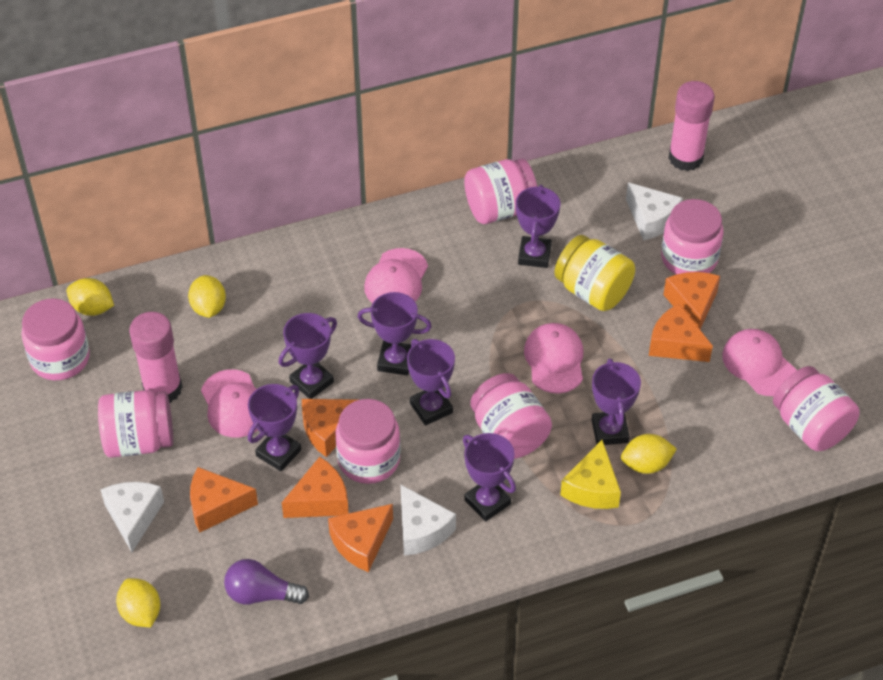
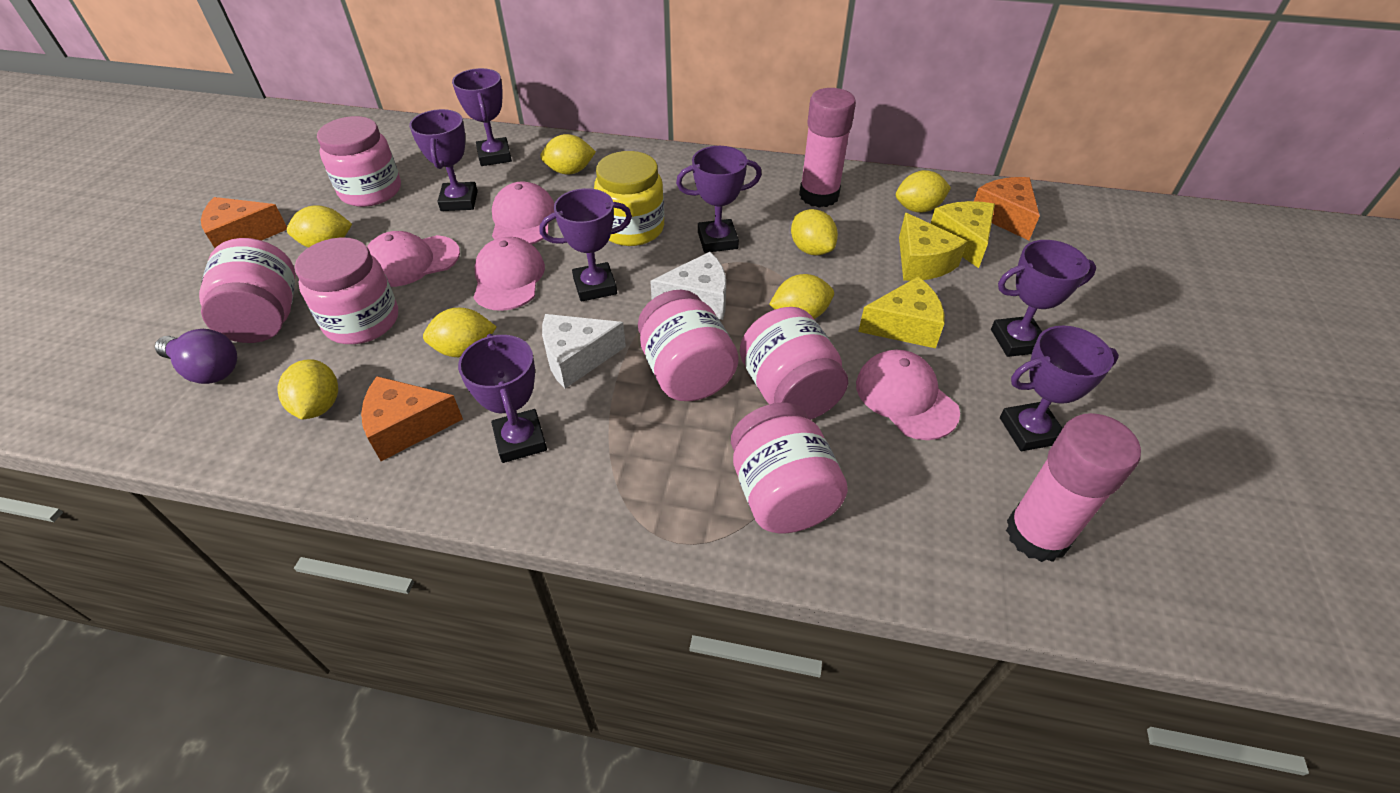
orange cheese: [190,467,258,533] [282,457,349,518] [302,399,357,457] [328,504,393,572] [649,304,713,362] [663,272,720,329] = 6 -> [201,197,287,248] [361,376,463,461] [974,177,1040,240] = 3
pink jar: [22,298,90,380] [98,390,173,458] [335,399,401,484] [464,158,537,224] [470,373,552,459] [661,199,724,274] [773,366,860,451] = 7 -> [199,238,296,343] [295,237,398,344] [317,116,401,207] [638,290,739,401] [731,402,848,533] [740,307,848,420] = 6
white cheese: [100,482,164,552] [401,485,456,556] [626,182,683,241] = 3 -> [542,314,626,388] [650,252,726,320] = 2
yellow cheese: [560,440,621,509] = 1 -> [858,277,944,348] [899,213,967,281] [930,201,995,268] = 3
yellow lemon: [66,278,114,316] [116,578,160,627] [188,275,226,318] [621,434,677,474] = 4 -> [277,359,338,419] [287,205,352,248] [423,308,496,357] [540,134,596,175] [769,274,834,319] [791,209,838,255] [896,170,951,213] = 7

